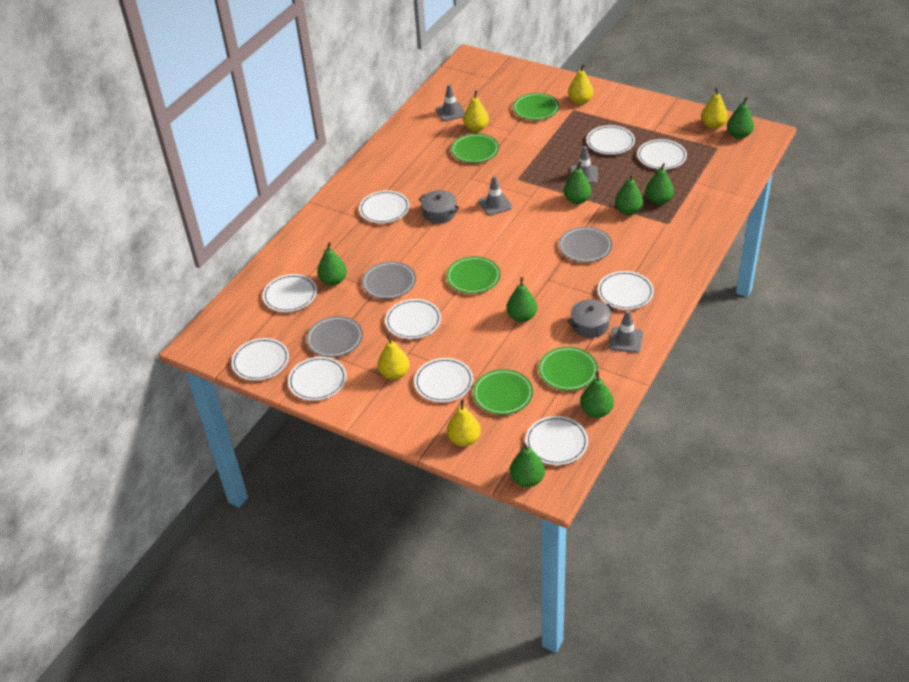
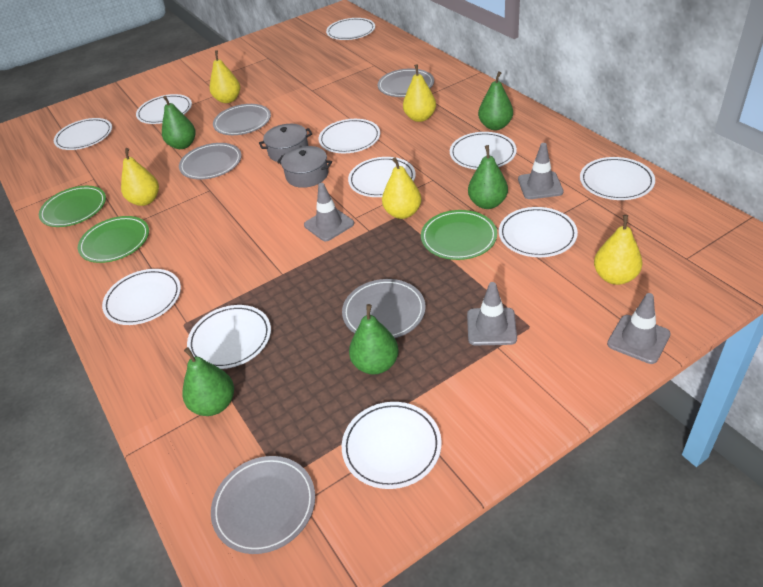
green pear: [317,242,347,286] [507,277,537,322] [510,442,545,487] [564,161,591,204] [580,371,614,418] [615,174,643,215] [646,163,674,205] [727,97,754,139] = 8 -> [162,96,196,149] [182,347,234,416] [349,304,399,374] [468,145,508,209] [478,71,513,130] = 5
green plate: [446,256,501,294] [451,133,499,163] [473,369,533,415] [513,93,559,120] [538,347,598,391] = 5 -> [39,186,106,227] [78,216,149,263] [421,210,497,260] = 3
grey plate: [306,316,363,357] [362,261,416,299] [559,227,612,262] = 3 -> [179,143,242,179] [211,456,315,554] [213,104,271,135] [342,279,426,338] [378,68,434,97] = 5
white plate: [231,338,289,381] [263,274,317,312] [288,357,347,401] [359,191,410,223] [385,299,441,339] [414,358,473,402] [525,416,588,465] [586,125,635,155] [598,271,654,310] [637,139,687,170] = 10 -> [54,118,112,150] [102,269,181,325] [136,94,192,124] [187,305,271,369] [319,119,380,153] [326,18,375,40] [342,402,442,489] [348,157,416,197] [450,132,517,170] [499,207,578,257] [580,157,655,200] = 11

